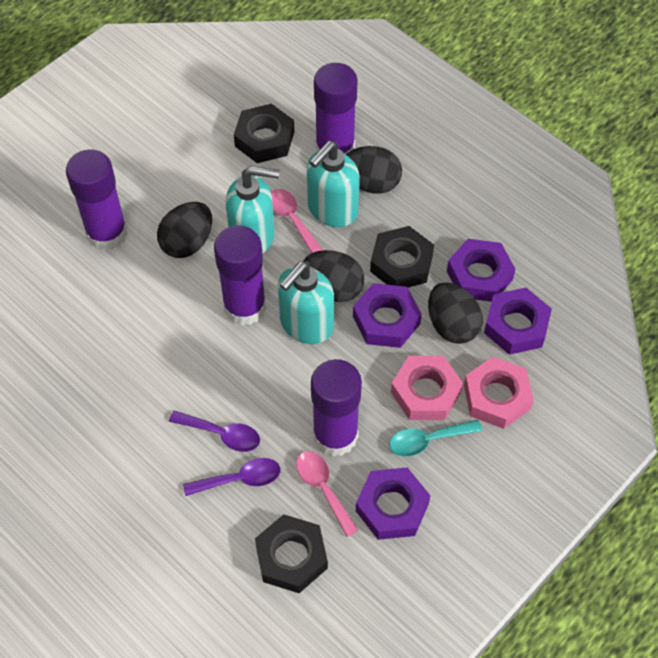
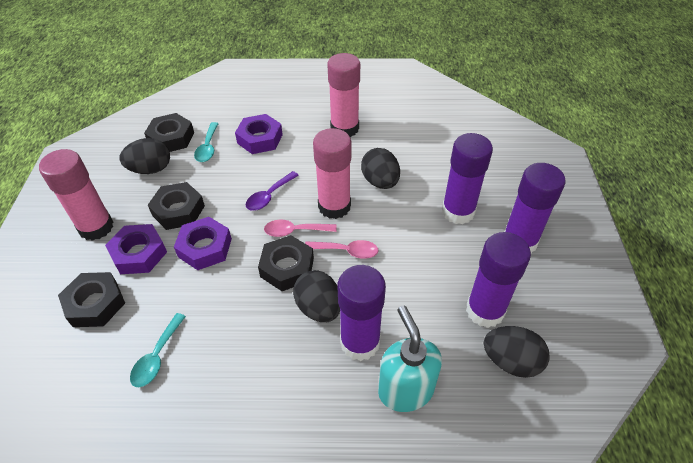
black nut: [234,104,294,163] [255,514,328,593] [370,226,434,287] = 3 -> [58,272,125,327] [144,113,194,152] [148,182,205,230] [258,235,314,291] = 4
pink glue stick: none = 0 -> [39,149,113,241] [313,128,351,219] [328,53,360,137] = 3
pink nut: [391,356,463,420] [464,357,534,429] = 2 -> none = 0
purple nut: [353,283,422,348] [356,467,431,540] [447,239,516,302] [484,288,552,355] = 4 -> [105,224,167,274] [174,217,232,270] [235,114,283,154] = 3
purple spoon: [169,411,260,452] [183,458,280,496] = 2 -> [246,171,299,211] = 1
turquoise soap dispenser: [226,166,279,254] [278,261,334,344] [307,141,360,227] = 3 -> [378,306,442,412] = 1
turquoise spoon: [389,420,482,457] = 1 -> [130,313,186,387] [194,122,219,162] = 2

